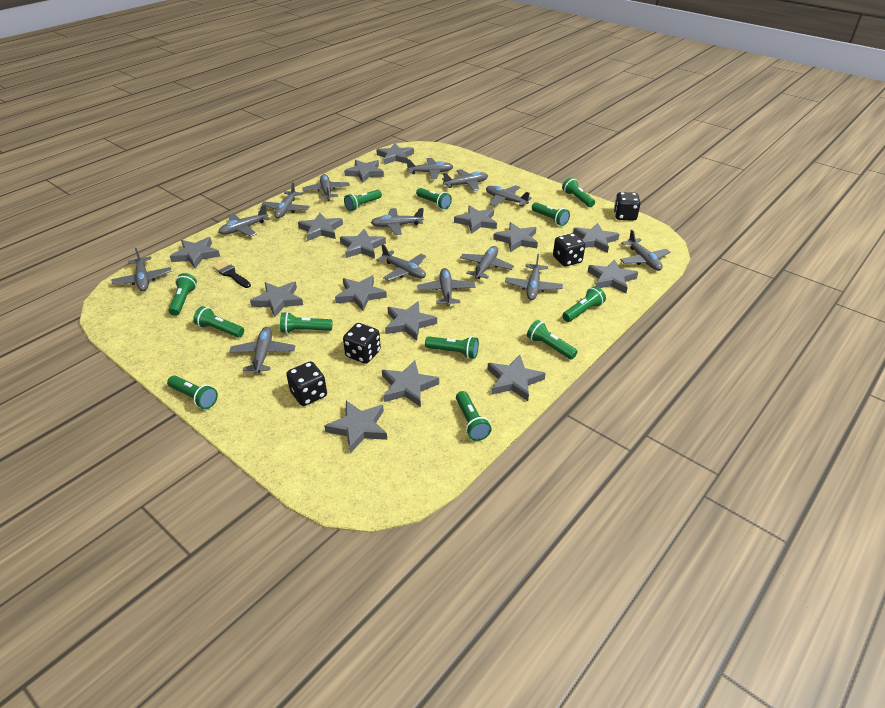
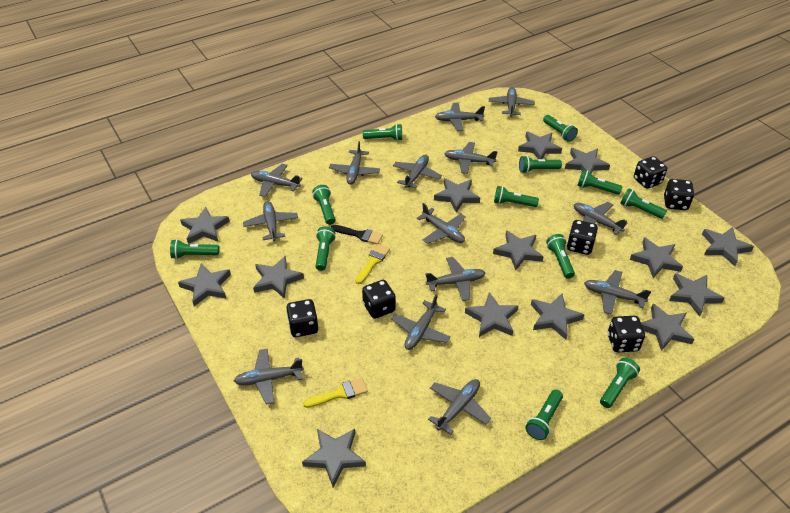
black dice: [286,361,327,406] [343,323,381,364] [553,233,585,267] [614,192,641,221] = 4 -> [286,299,318,337] [362,280,396,319] [567,220,598,255] [608,316,645,352] [634,156,667,189] [664,179,694,210] = 6
grey star: [170,237,220,268] [250,281,303,317] [298,213,343,241] [324,401,387,453] [335,275,387,311] [340,229,386,258] [344,160,384,183] [376,143,414,165] [382,360,439,407] [385,301,437,341] [454,205,497,234] [487,355,546,401] [493,222,538,252] [573,223,619,253] [588,259,638,293] = 15 -> [178,263,231,306] [180,207,230,244] [253,256,304,299] [302,429,366,487] [434,178,480,213] [465,292,518,337] [493,230,544,270] [518,131,562,159] [531,294,585,340] [565,148,610,174] [630,237,683,278] [641,303,694,351] [669,273,725,317] [702,227,754,266] = 14
yellow brush: none = 0 -> [303,378,368,408] [356,244,390,284] = 2

